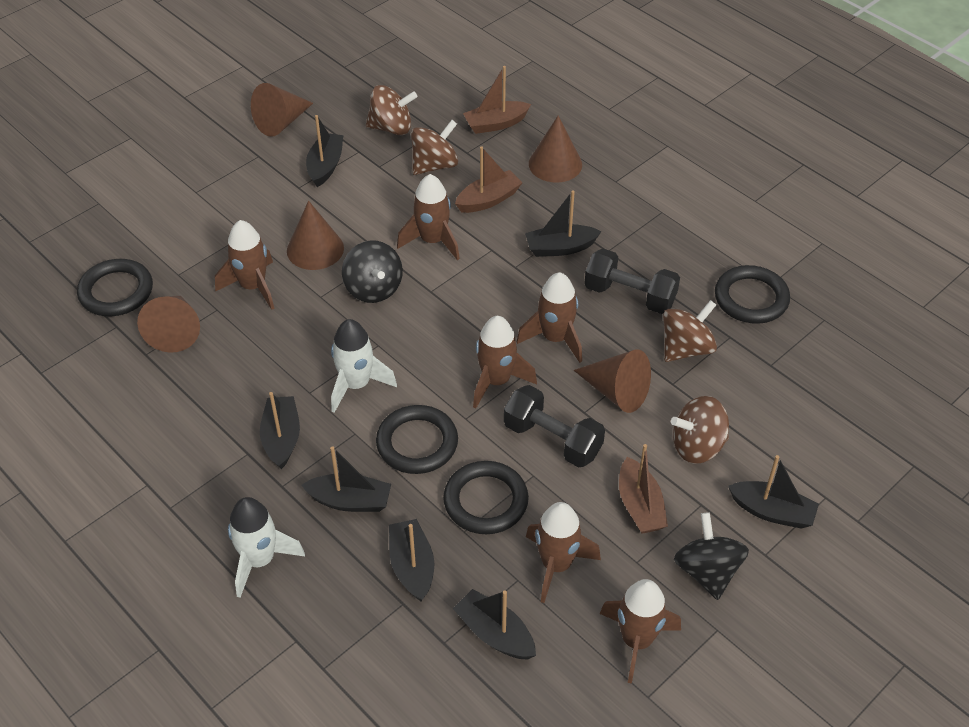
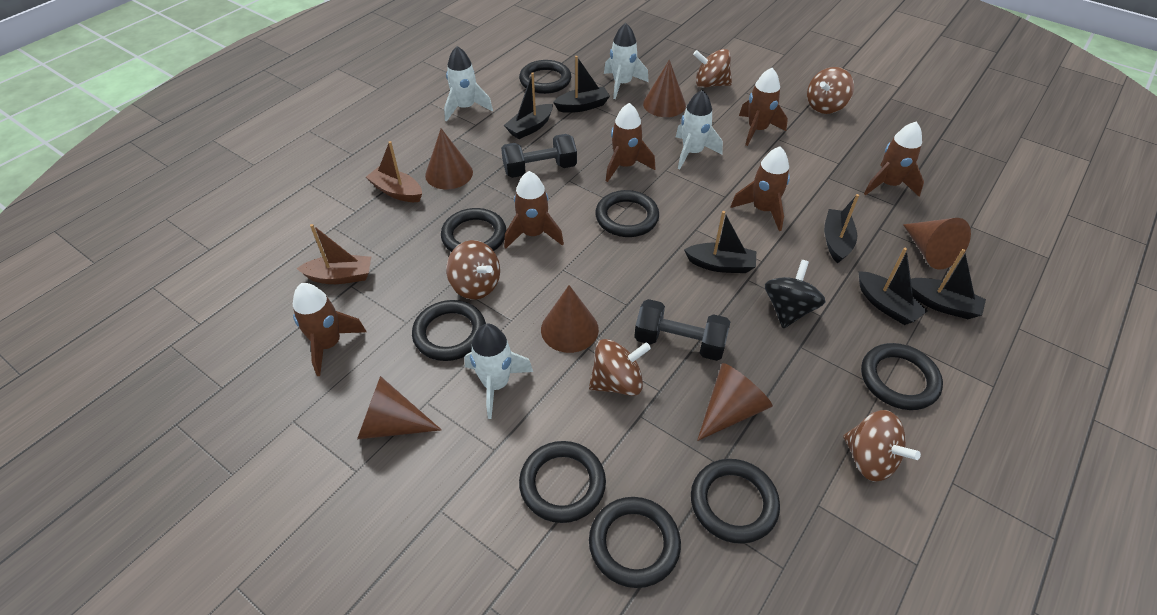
black boat: [260,392,300,469] [301,446,391,512] [306,115,343,187] [389,519,434,601] [453,589,536,660] [525,190,602,257] [728,455,819,529] = 7 -> [504,72,553,139] [553,56,610,113] [684,211,756,273] [824,194,859,263] [859,248,928,325] [911,249,986,319] = 6
black ring: [77,259,153,316] [376,405,458,474] [443,461,529,534] [715,265,790,324] = 4 -> [412,300,486,361] [441,208,507,252] [519,60,571,94] [519,441,606,523] [589,497,681,588] [595,190,659,237] [691,459,780,544] [861,343,943,410] = 8
black spinning top: [342,240,403,303] [674,512,749,600] = 2 -> [765,260,825,328] = 1
brown boat: [455,147,522,213] [463,66,531,134] [619,444,668,534] = 3 -> [296,224,371,284] [366,141,422,202] = 2
brown cone: [137,296,200,353] [251,83,313,137] [287,201,344,270] [529,116,582,182] [574,349,651,413] = 5 -> [357,376,442,439] [425,128,473,189] [541,285,599,353] [643,60,686,117] [697,363,773,441] [903,218,971,270] = 6
brown spinning top: [366,85,417,135] [411,120,458,175] [663,300,717,362] [671,396,729,464] = 4 -> [446,240,500,300] [589,339,651,396] [693,49,732,88] [807,67,854,114] [843,410,921,482] = 5
white rocket: [228,497,305,598] [331,319,397,413] = 2 -> [444,46,493,122] [464,324,533,419] [604,23,649,99] [676,90,723,169] = 4

